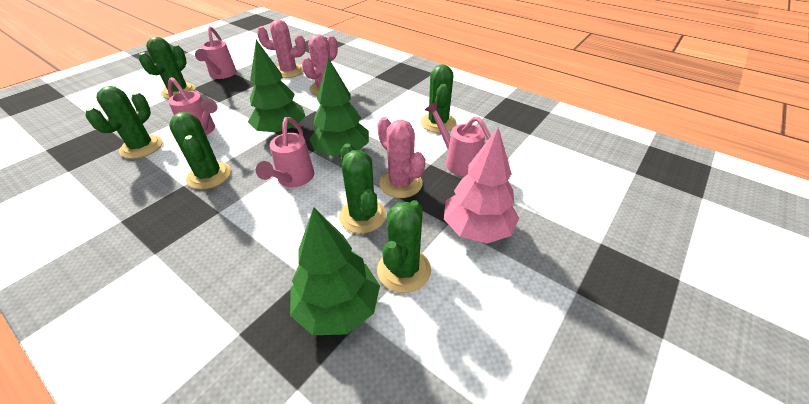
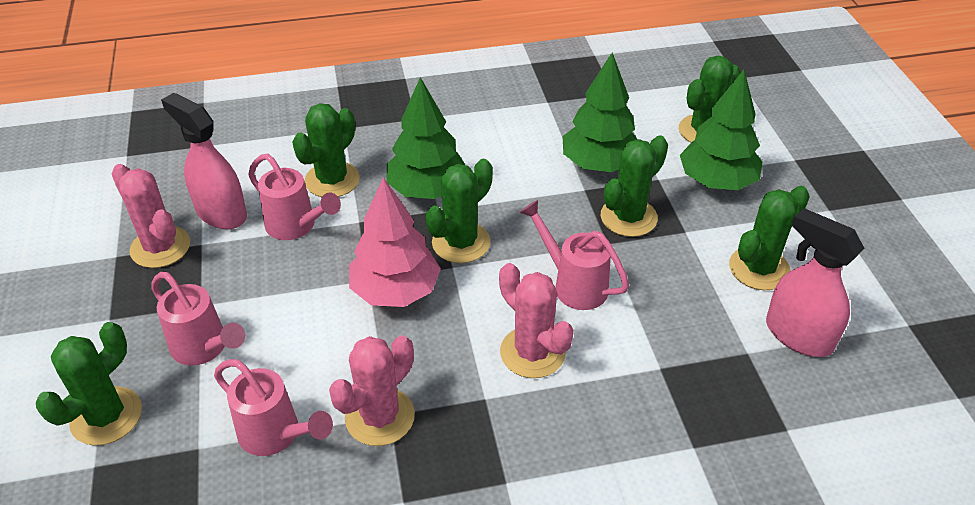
pink spray bottle: none = 0 -> [161,93,247,229] [766,208,864,357] = 2

